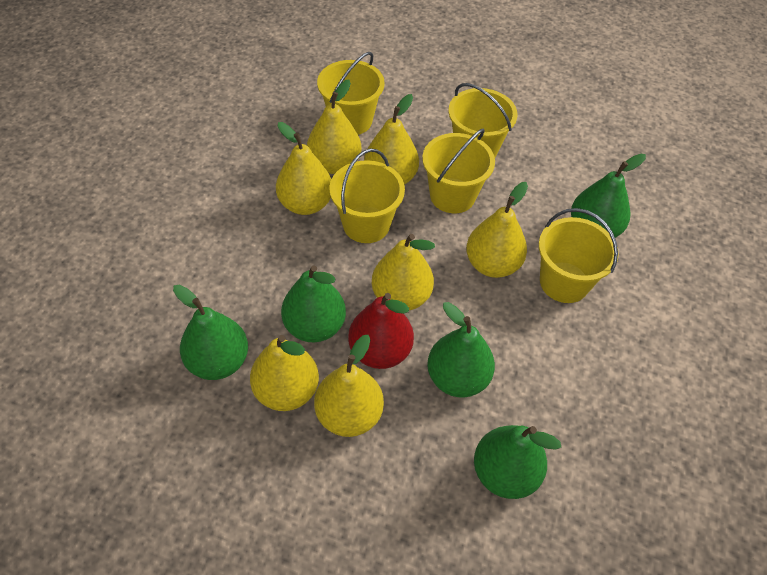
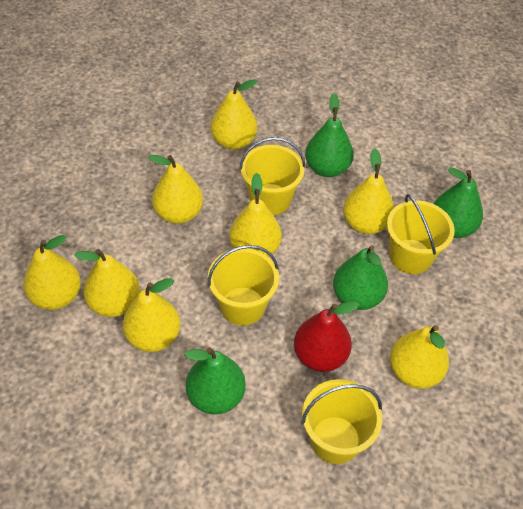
green pear: [173,285,248,380] [281,265,346,342] [427,302,495,398] [474,425,561,499] [571,154,646,238] = 5 -> [184,347,246,415] [305,93,354,177] [333,245,388,310] [434,168,483,238] = 4
yellow bucket: [317,52,385,135] [329,149,405,243] [422,129,495,213] [449,83,518,157] [539,208,619,303] = 5 -> [208,245,279,326] [239,137,305,215] [301,379,382,464] [387,194,455,274] = 4
yellow pear: [250,335,319,411] [276,122,331,215] [307,80,361,174] [314,335,384,437] [364,94,419,185] [372,234,435,310] [466,182,528,278] = 7 -> [24,235,81,310] [74,249,140,317] [123,278,180,352] [148,155,203,224] [211,79,258,150] [230,173,282,257] [343,149,394,234] [390,325,449,389] = 8

